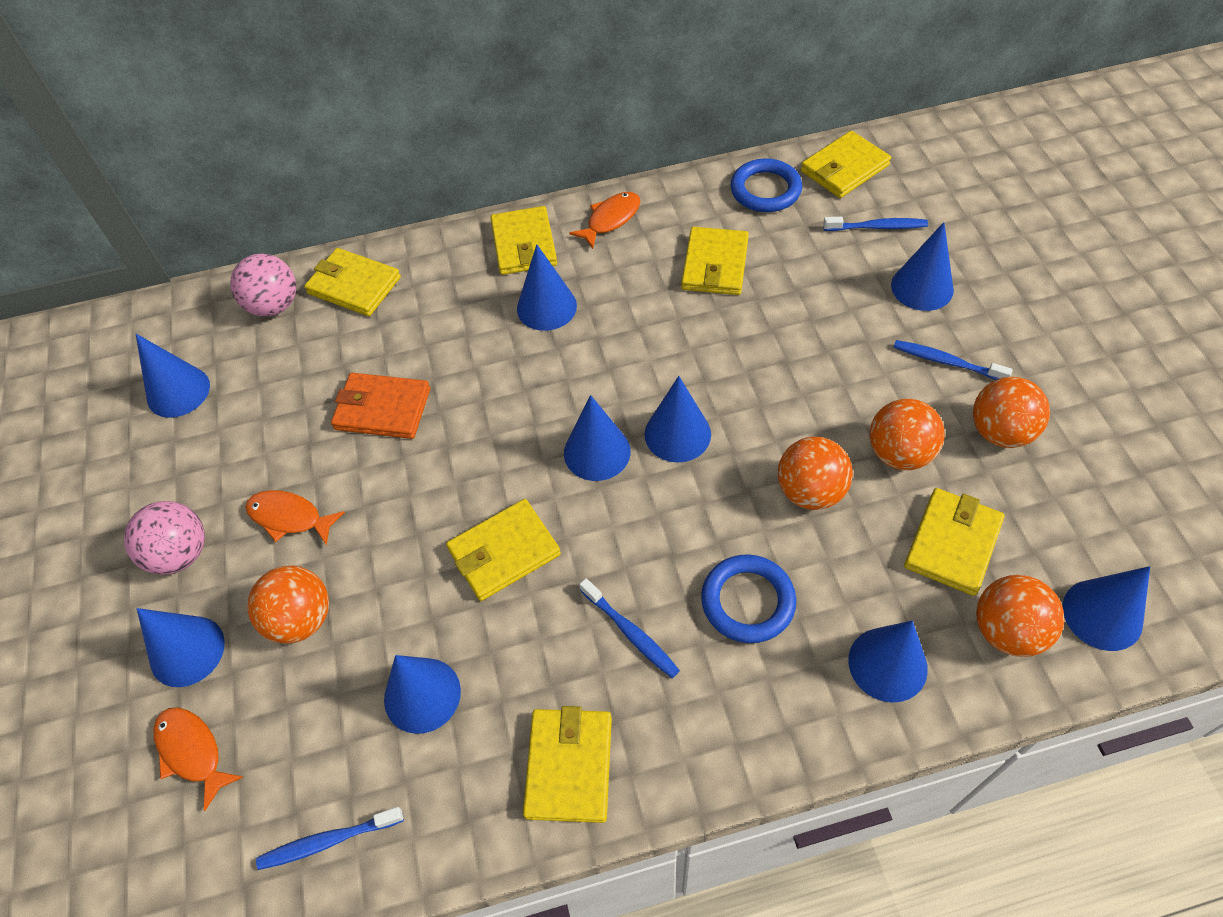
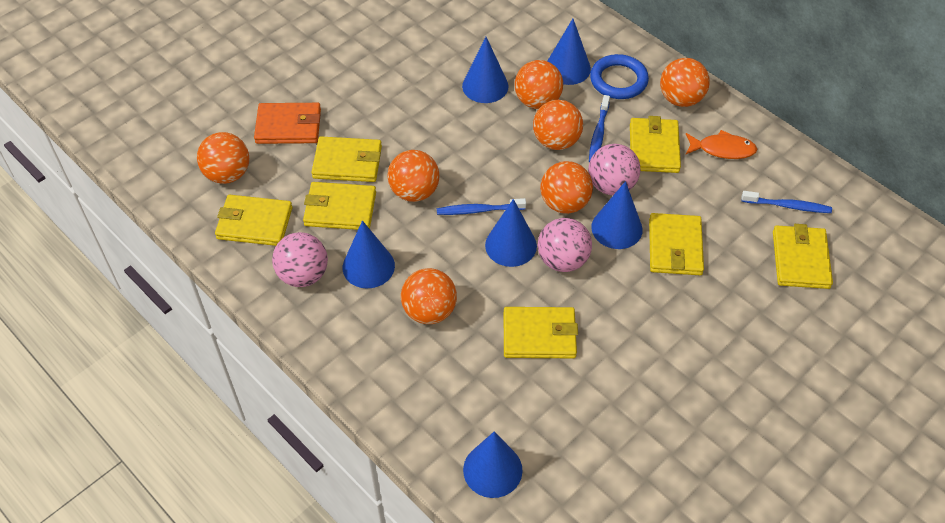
blue cone: [136,334,210,418] [137,608,225,687] [384,655,461,734] [517,244,577,331] [564,395,631,481] [645,376,711,463] [848,621,928,703] [891,222,954,311] [1063,566,1150,651] = 9 -> [343,220,395,288] [462,37,509,103] [463,431,523,498] [485,199,537,267] [547,19,591,85] [591,181,643,249] = 6
blue ring: [701,554,796,643] [731,158,802,212] = 2 -> [590,54,649,99] = 1
blue toothbrush: [256,807,404,870] [579,578,680,678] [823,217,928,231] [893,340,1013,380] = 4 -> [437,198,526,215] [589,95,610,162] [741,191,832,213] = 3
orange ball: [248,566,329,644] [778,437,853,510] [870,399,945,470] [973,377,1050,448] [976,575,1064,657] = 5 -> [197,132,249,184] [387,150,439,202] [401,268,457,324] [515,60,563,109] [533,100,583,150] [540,161,593,214] [660,58,710,107] = 7
orange fish: [153,708,243,811] [245,490,345,546] [569,192,640,249] = 3 -> [686,130,757,159] = 1
pink ball: [124,501,205,575] [230,254,296,317] = 2 -> [272,232,328,287] [538,218,592,272] [588,144,640,195] = 3

